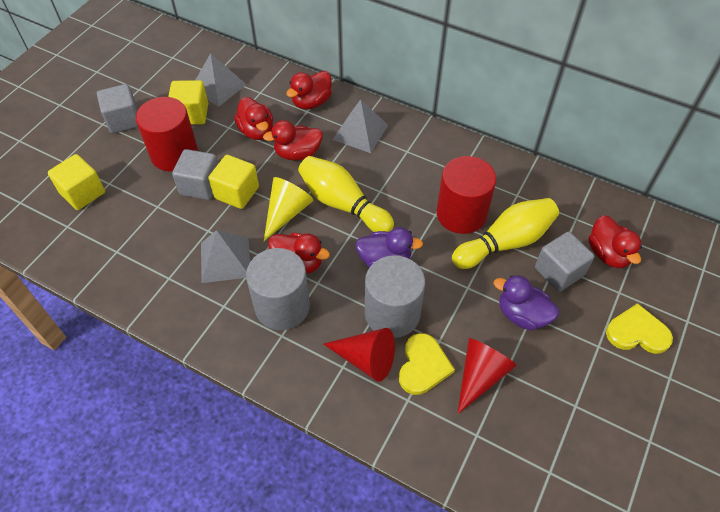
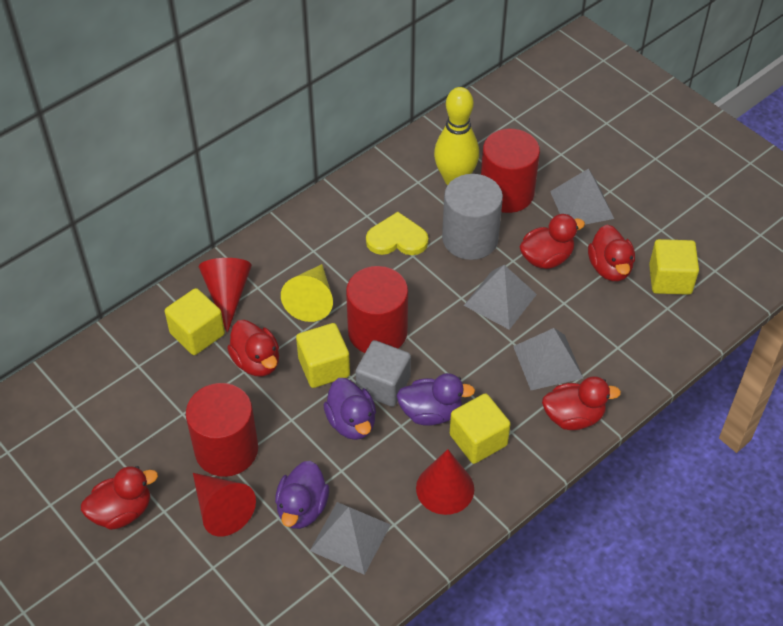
grey cube: [97,84,138,133] [172,149,218,200] [535,232,594,292] = 3 -> [356,340,411,407] = 1
grey cylinder: [246,248,310,330] [365,255,425,338] = 2 -> [442,174,503,260] = 1
grey pyramid: [196,53,247,107] [201,230,250,283] [332,99,388,153] = 3 -> [310,502,391,575] [464,265,537,330] [513,328,583,390] [550,169,614,224] = 4
purple duck: [355,227,423,268] [494,275,559,330] = 2 -> [275,461,329,529] [323,378,376,440] [397,373,475,426] = 3
red cone: [324,328,395,382] [458,338,517,414] = 2 -> [193,473,256,536] [199,258,252,333] [416,449,474,515] = 3
red cylinder: [136,97,198,171] [436,156,496,234] = 2 -> [186,383,258,477] [346,266,408,353] [481,129,540,213] = 3
yellow bowling pin: [298,156,394,232] [452,198,559,269] = 2 -> [434,87,479,185] = 1
yellow cube: [48,154,105,210] [168,80,208,125] [208,155,259,209] = 3 -> [165,288,225,355] [296,323,350,388] [450,393,511,464] [649,239,699,295] = 4
yellow heart: [399,333,455,395] [606,303,673,354] = 2 -> [366,212,429,255] = 1

